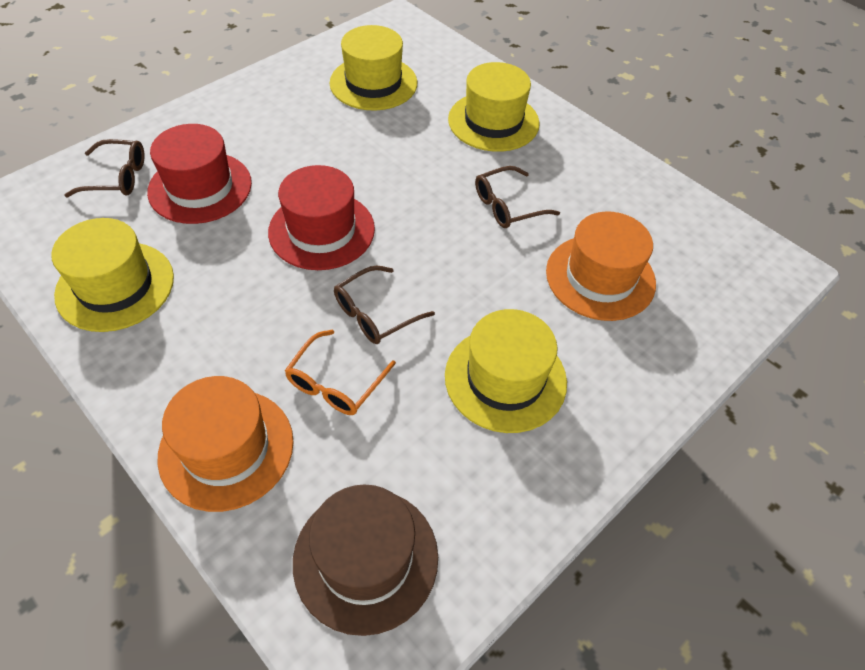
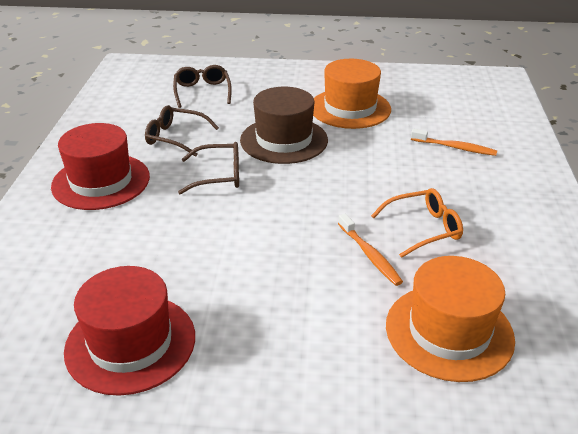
orange toothbrush: none = 0 -> [338,214,403,286] [411,129,497,156] = 2
yellow hat: [51,218,174,332] [330,25,417,111] [445,309,567,433] [448,62,540,152] = 4 -> none = 0

